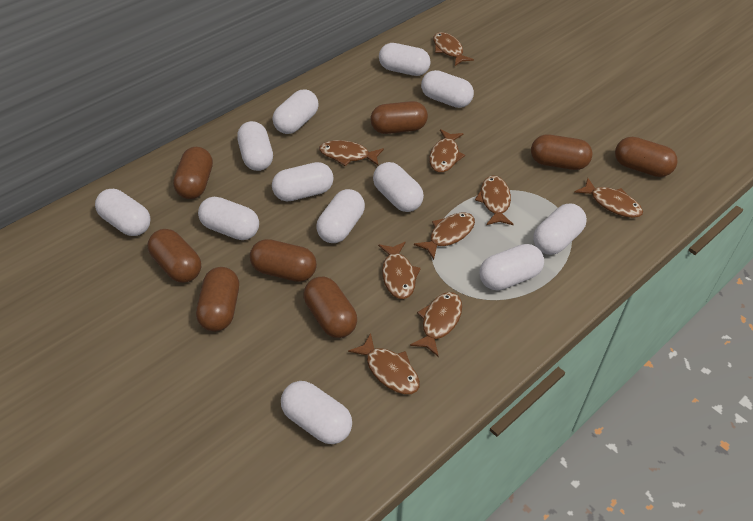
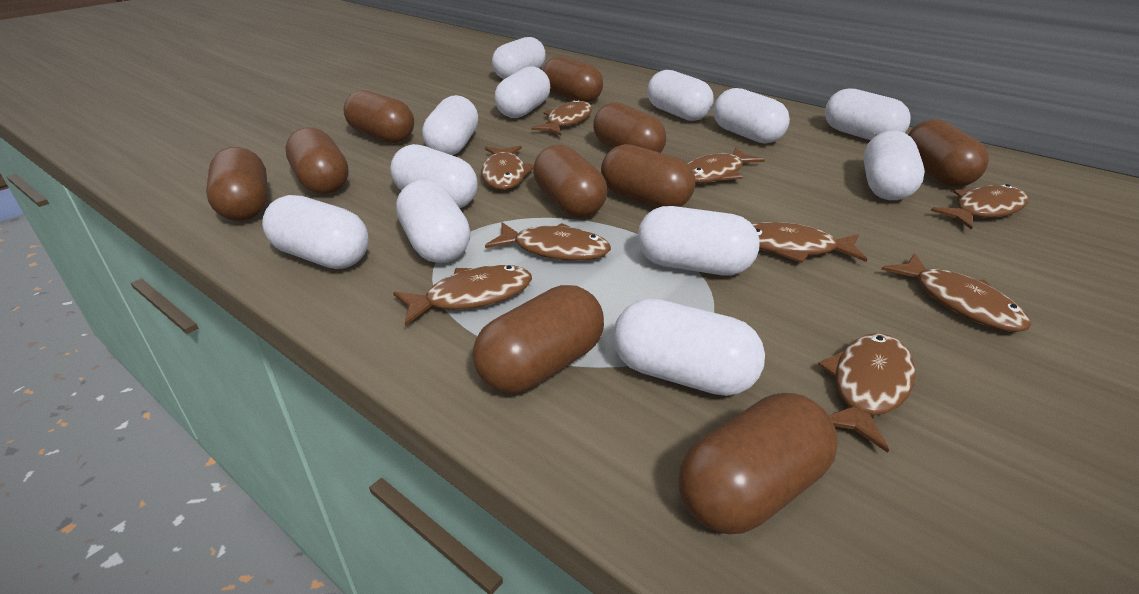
brown capsule: [148,229,201,283] [173,147,213,199] [196,267,239,332] [250,239,317,282] [304,276,357,338] [371,101,428,134] [531,134,593,170] [615,137,678,177] = 8 -> [206,147,268,221] [286,127,349,195] [344,90,414,143] [473,285,604,394] [533,145,607,217] [543,56,603,103] [593,102,666,153] [601,144,695,208] [679,393,838,534] [908,119,989,187] = 10

